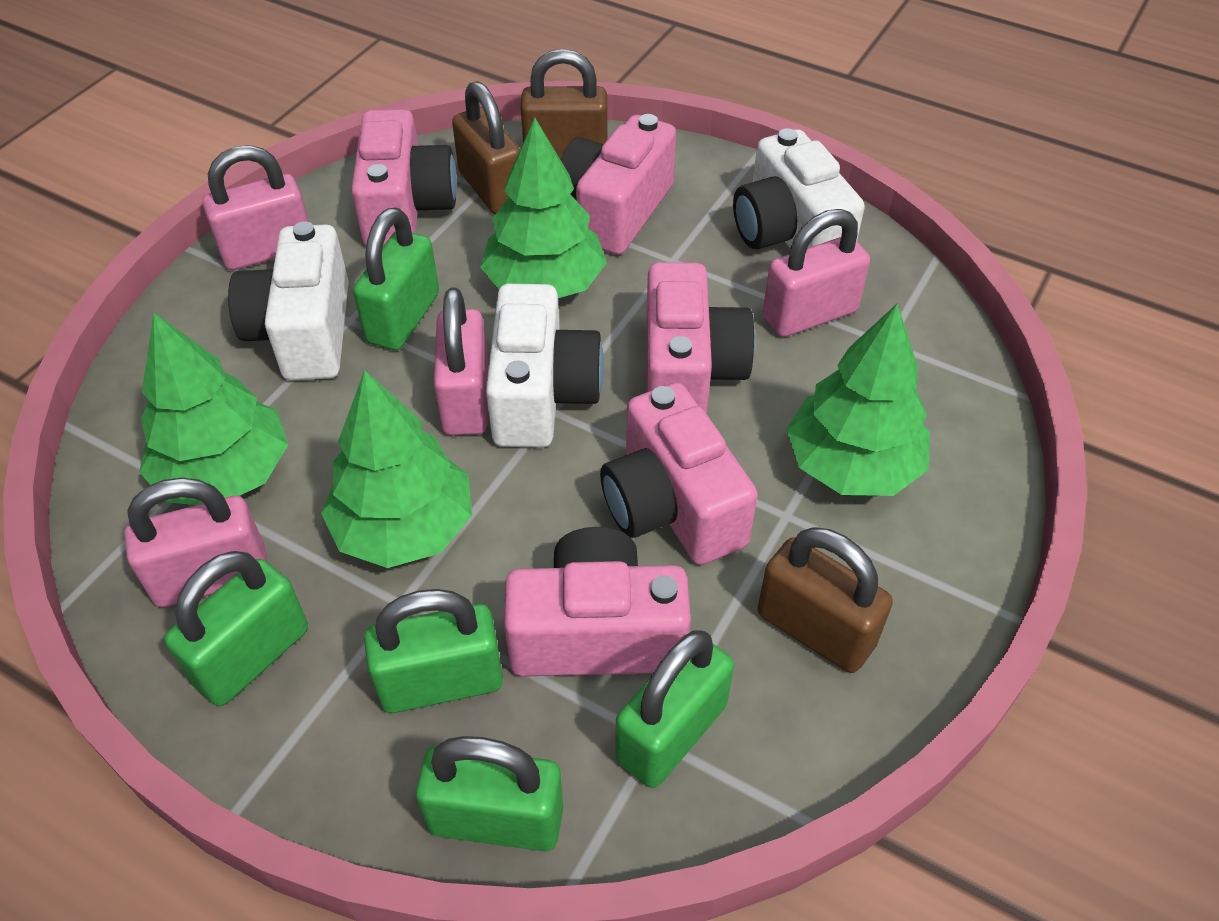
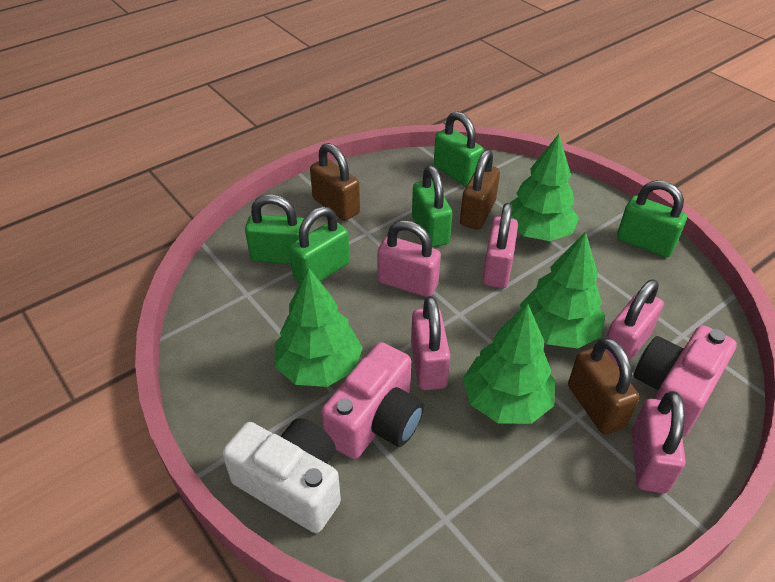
pink camera: [351,109,457,246] [504,527,691,677] [561,114,676,255] [600,382,758,565] [646,262,755,414] = 5 -> [321,342,424,459] [634,325,737,437] = 2
pink padlock: [125,477,268,607] [202,145,309,270] [434,287,488,436] [763,209,870,337] = 4 -> [377,220,441,297] [411,296,450,390] [482,203,518,288] [605,279,664,367] [632,391,685,493] = 5
white camera: [228,221,349,381] [486,284,604,448] [733,128,865,249] = 3 -> [222,418,341,533] = 1

